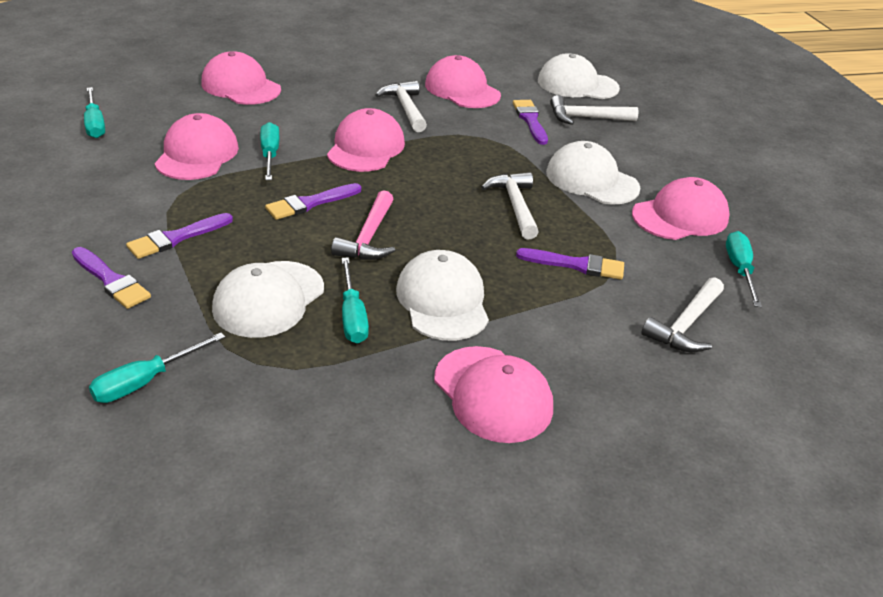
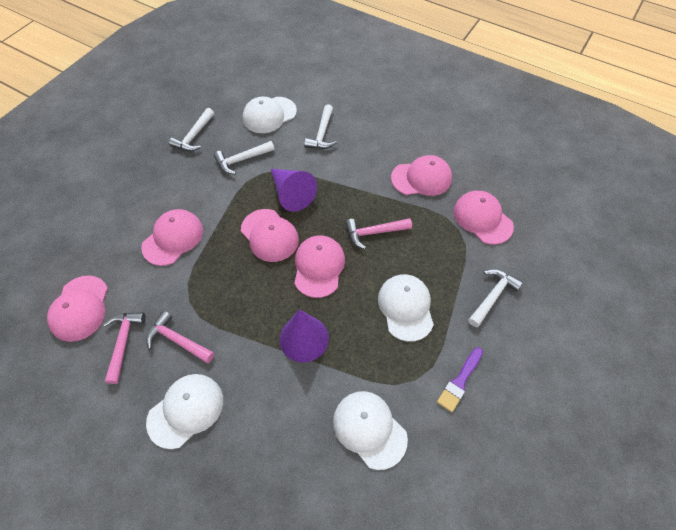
pink hammer: [331,190,395,260] = 1 -> [103,312,146,384] [146,310,214,363] [345,218,412,249] = 3
purple brush: [72,247,151,309] [126,213,233,259] [265,183,361,220] [513,100,548,145] [516,248,624,280] = 5 -> [437,347,483,412] = 1
purple cone: none = 0 -> [271,169,317,212] [279,309,329,362] = 2
turquoise screwdriver: [84,87,105,138] [89,333,225,403] [260,122,280,180] [341,257,369,343] [726,231,762,307] = 5 -> none = 0

